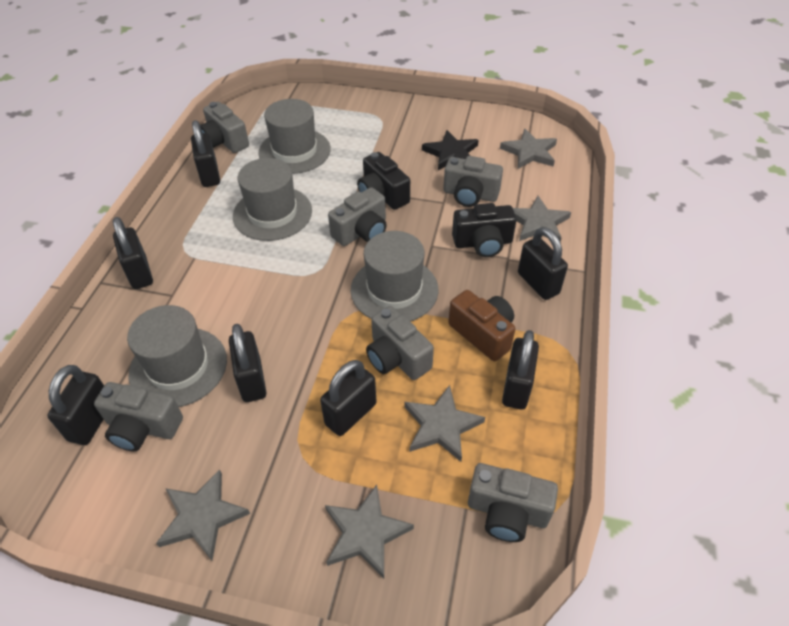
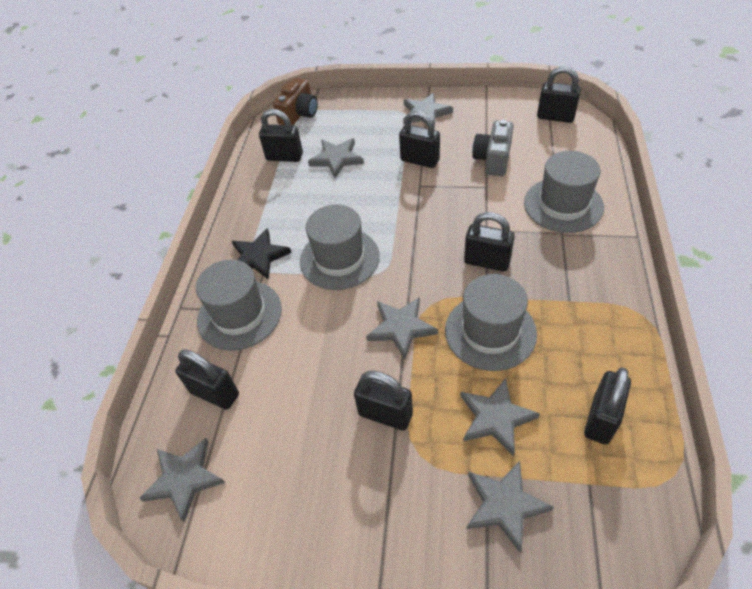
black camera: [357,152,410,210] [452,203,517,257] = 2 -> none = 0
grey camera: [94,382,183,451] [200,102,249,153] [328,187,386,246] [366,306,434,380] [443,156,503,207] [468,463,558,542] = 6 -> [472,119,514,176] = 1
grey star: [156,469,250,561] [325,485,414,578] [404,385,485,462] [500,129,557,169] [513,196,571,242] = 5 -> [139,438,225,522] [308,138,364,178] [366,297,438,359] [403,93,453,129] [460,378,540,456] [466,461,554,553] = 6

